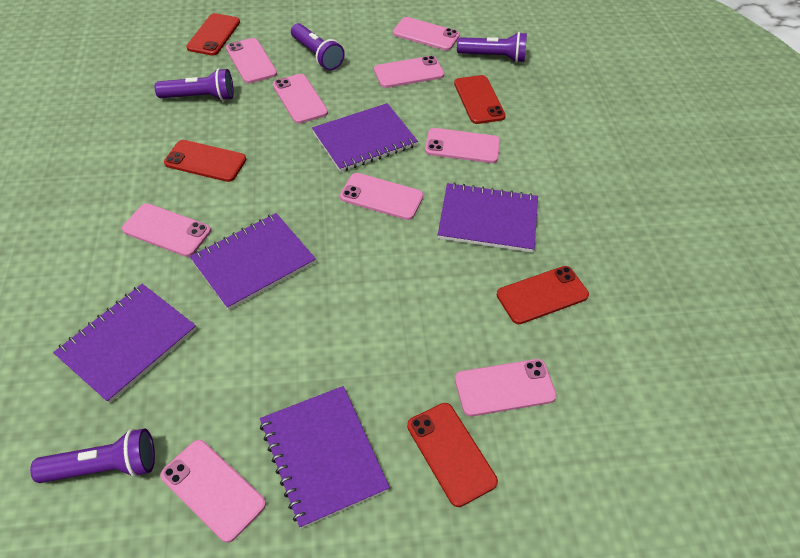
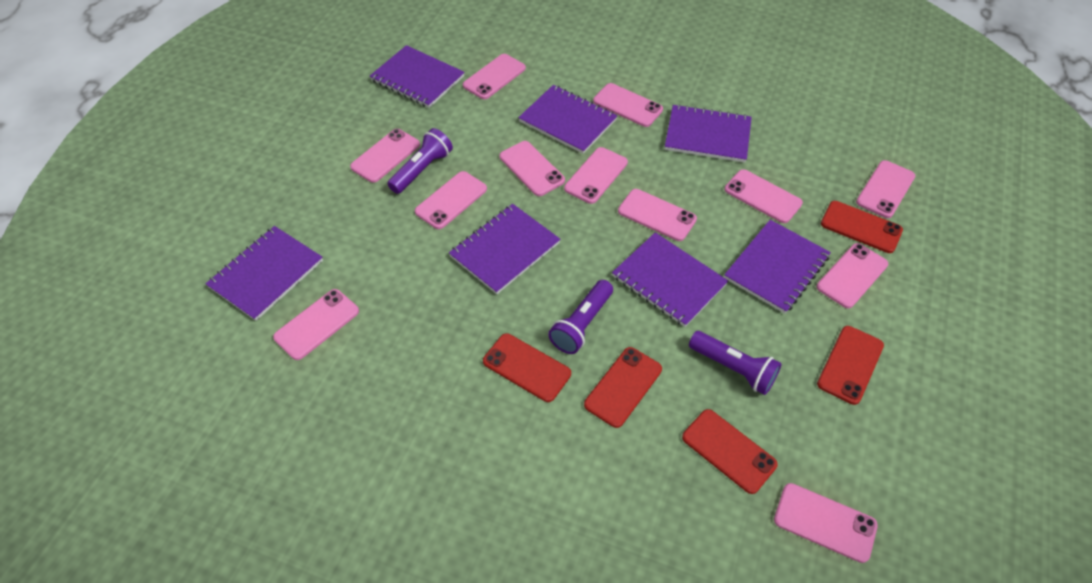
pink phone: [122,203,211,257] [160,440,266,543] [226,38,277,83] [273,74,328,124] [340,173,423,220] [374,56,444,88] [393,17,460,51] [425,128,500,163] [455,359,557,416] = 9 -> [273,289,359,360] [350,129,420,183] [415,171,487,229] [463,54,526,99] [500,141,565,196] [564,147,628,204] [593,83,663,127] [618,189,697,241] [725,169,803,223] [774,483,878,563] [817,243,888,308] [856,160,915,218] = 12
purple flashlight: [30,428,155,483] [155,68,234,101] [291,23,345,71] [457,32,527,63] = 4 -> [387,128,453,194] [548,280,613,354] [689,331,782,395] = 3
purple notebook: [53,284,196,403] [190,213,316,310] [260,386,390,528] [312,103,418,172] [438,182,538,252] = 5 -> [206,226,323,321] [370,45,465,108] [449,204,560,294] [518,85,617,154] [612,232,728,327] [665,104,752,162] [724,220,831,314] = 7

